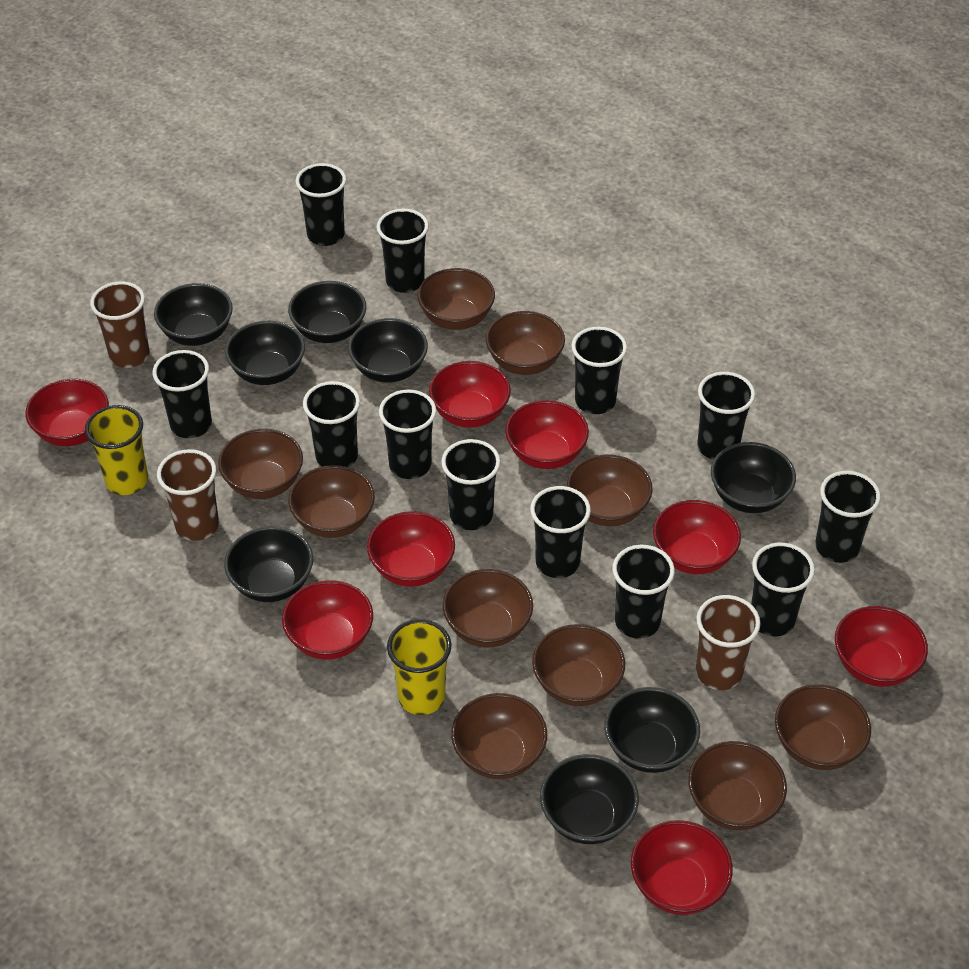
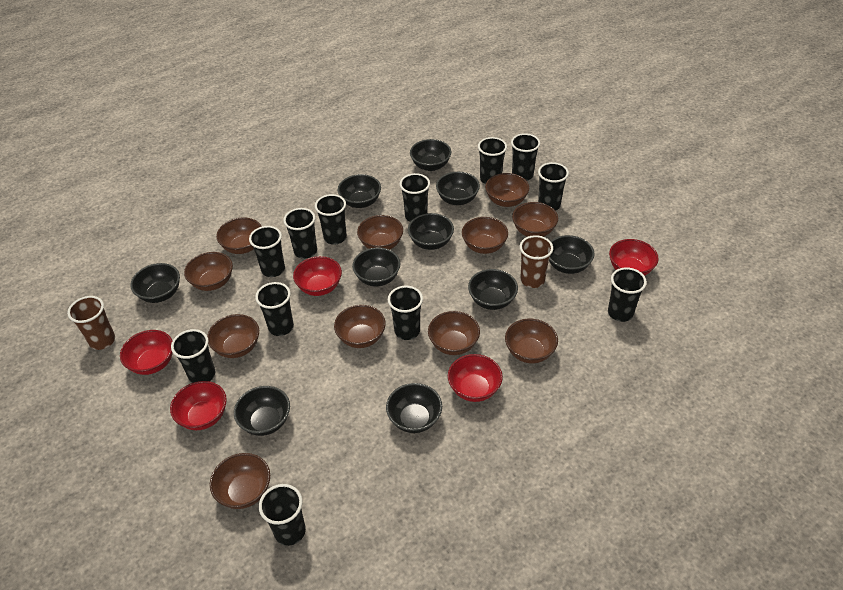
black bowl: [154,283,233,346] [224,526,313,602] [225,321,305,385] [288,281,366,343] [348,318,428,383] [540,754,639,844] [604,687,700,773] [711,442,796,513] = 8 -> [130,263,180,303] [234,386,290,436] [338,174,381,208] [352,247,401,287] [386,383,442,433] [408,213,454,250] [410,139,451,171] [436,172,480,205] [468,269,518,310] [549,235,594,274] = 10
brown bowl: [218,429,303,499] [288,465,375,538] [418,268,495,330] [443,569,533,648] [451,693,547,779] [486,311,565,375] [532,624,625,706] [567,455,653,526] [688,741,787,830] [775,684,871,770] = 10 -> [184,252,233,291] [207,314,259,358] [210,453,270,509] [216,217,262,254] [334,305,386,348] [357,215,403,250] [428,311,480,355] [462,217,508,254] [485,173,529,207] [505,319,558,363] [512,202,558,237] = 11
brown cup: [90,281,149,368] [157,449,219,541] [696,595,761,690] = 3 -> [67,296,115,350] [520,235,553,288] = 2
red bowl: [26,379,109,446] [282,580,373,660] [367,511,455,587] [429,361,511,428] [505,400,589,469] [631,820,733,915] [653,500,741,574] [835,606,928,687] = 8 -> [120,330,173,375] [170,381,227,430] [293,256,342,296] [448,354,503,402] [609,239,659,276] = 5
yellow cup: [85,405,148,495] [387,619,451,715] = 2 -> none = 0

